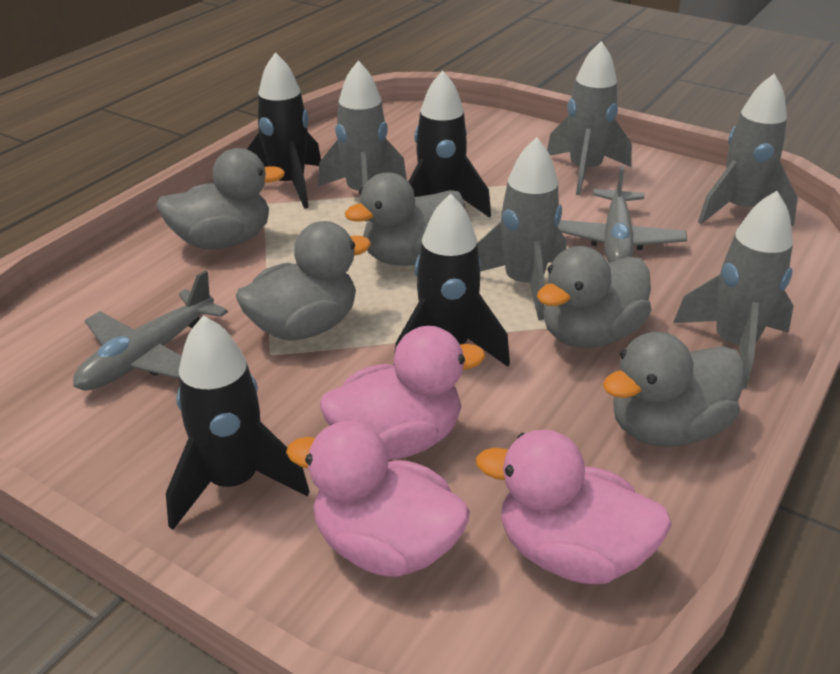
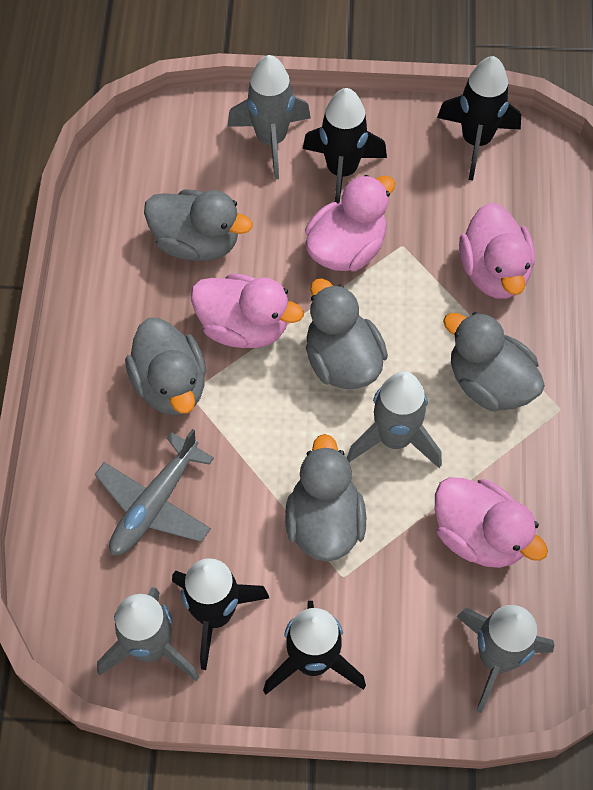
grey plane: [73,270,228,391] [558,165,687,263] = 2 -> [94,429,214,556] = 1
grey rocket: [318,60,407,222] [478,137,566,320] [547,41,632,195] [673,191,794,389] [698,74,798,226] = 5 -> [97,587,199,681] [227,55,311,180] [347,371,442,468] [456,605,554,713] = 4
pink duck: [286,421,470,577] [320,326,485,460] [476,430,672,584] = 3 -> [191,274,304,348] [305,175,395,271] [435,477,548,568] [459,202,535,299] = 4

